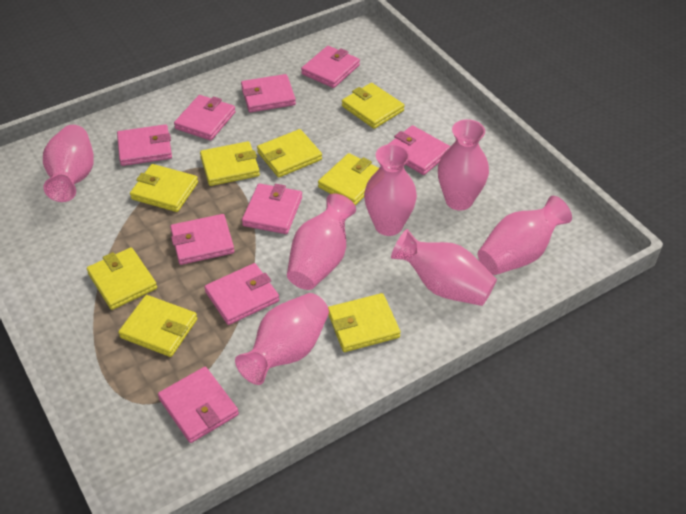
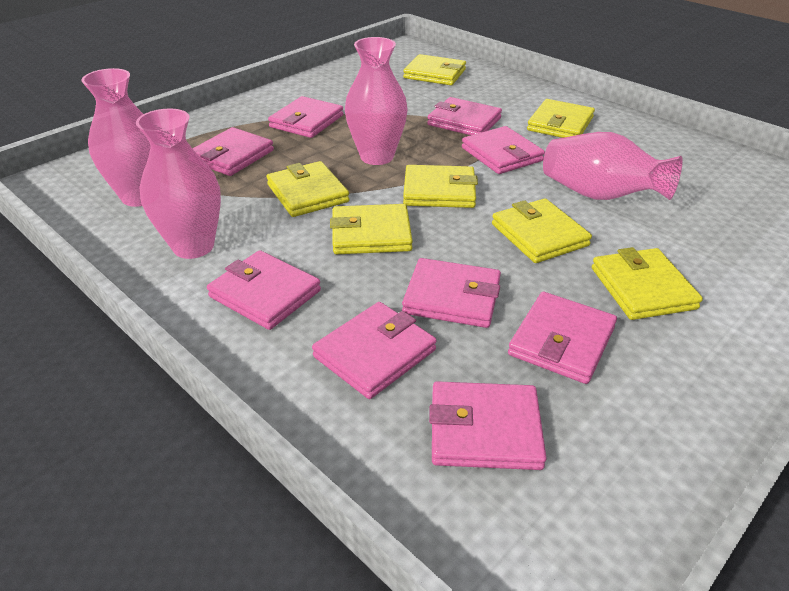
pink vase: [43,125,94,202] [235,293,329,385] [287,193,356,290] [364,144,417,236] [391,229,497,306] [438,119,489,211] [478,196,572,275] = 7 -> [81,68,151,207] [136,108,221,259] [345,37,407,165] [543,132,683,200] = 4
yellow wallet: [87,247,157,310] [118,295,197,357] [130,164,198,212] [200,141,260,186] [257,129,322,177] [318,153,379,205] [328,293,401,352] [342,83,404,129] = 8 -> [266,161,349,217] [330,204,413,254] [403,54,466,85] [403,165,478,208] [492,198,592,263] [527,99,595,138] [592,247,703,320] = 7

